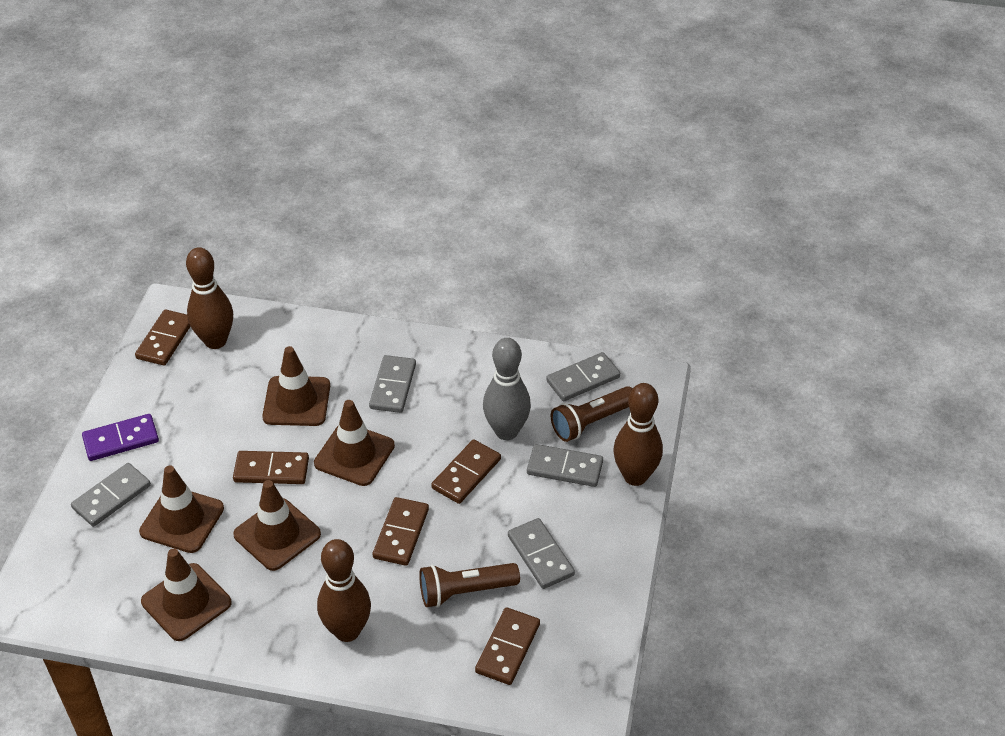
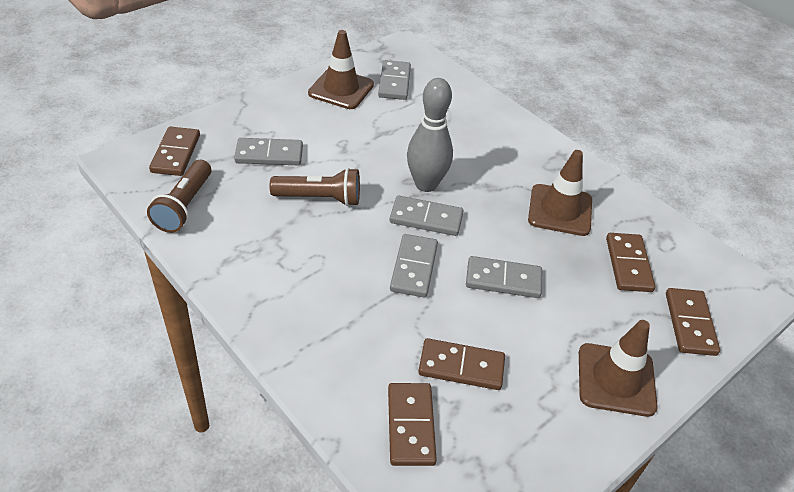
brown bowling pin: [186,247,233,349] [317,539,371,642] [613,383,663,486] = 3 -> none = 0
brown traffic cone: [139,466,224,553] [141,548,232,641] [233,480,321,571] [262,346,330,426] [314,400,395,486] = 5 -> [308,30,374,109] [528,150,592,236] [579,320,658,417] = 3
purple domino: [82,414,159,461] = 1 -> none = 0

